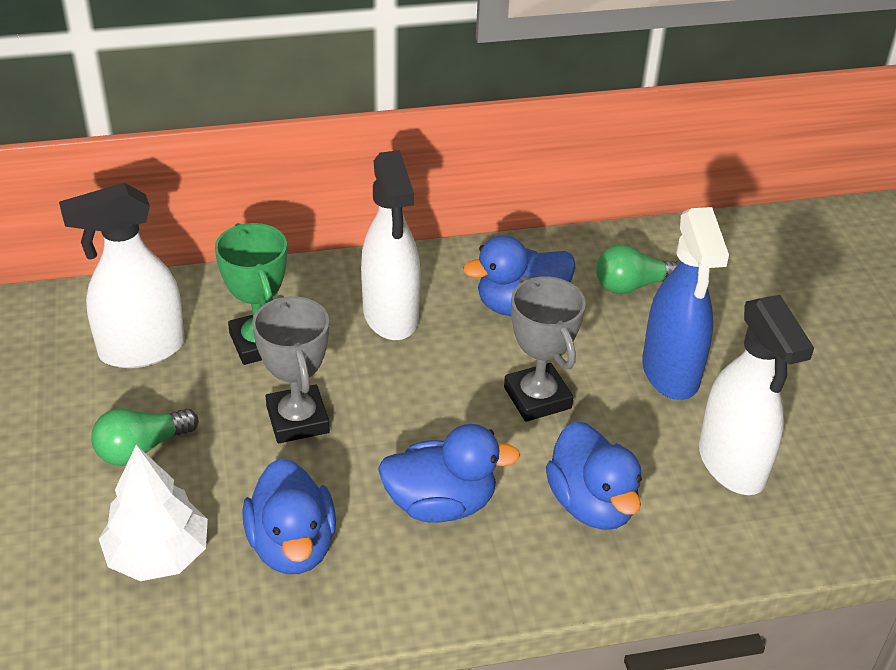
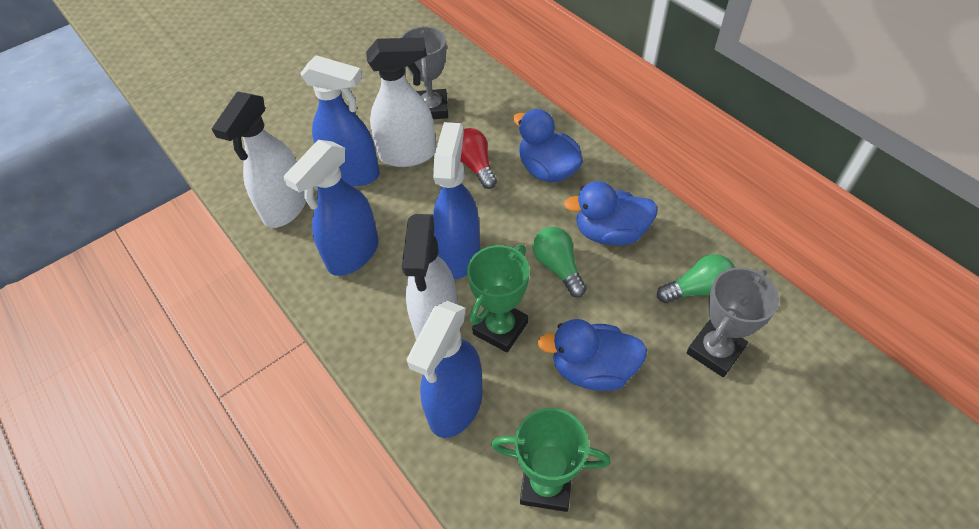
blue duck: [242,458,336,574] [378,424,520,523] [463,235,576,316] [546,421,642,530] = 4 -> [513,109,583,182] [537,319,647,391] [563,181,658,245] = 3
blue spray bottle: [642,207,729,400] = 1 -> [283,140,379,276] [300,55,380,186] [407,301,483,438] [433,122,480,279] = 4
green trophy: [215,223,287,365] = 1 -> [467,244,530,352] [491,408,610,512] = 2
red light bulb: none = 0 -> [460,128,497,189] = 1
white tree: [99,445,208,581] = 1 -> none = 0

